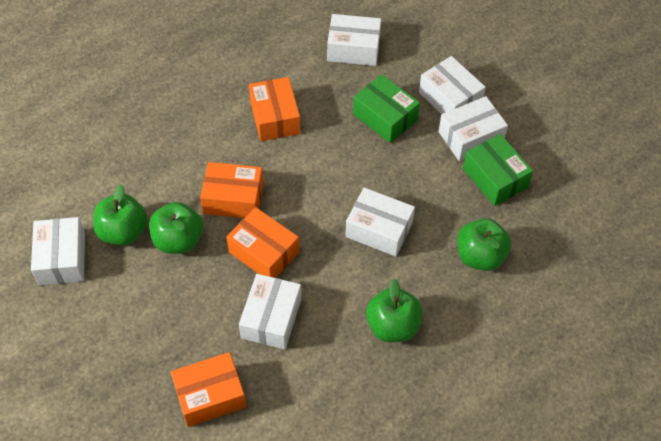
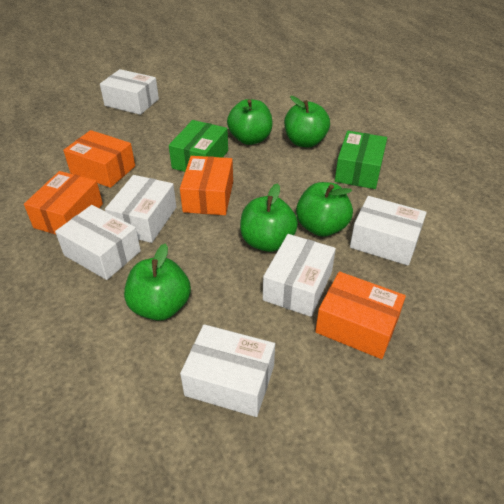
green apple: [93,184,147,246] [149,202,203,254] [366,279,422,342] [457,218,511,271] = 4 -> [124,244,191,321] [227,99,273,145] [240,183,298,252] [284,96,330,147] [296,182,353,237] = 5

